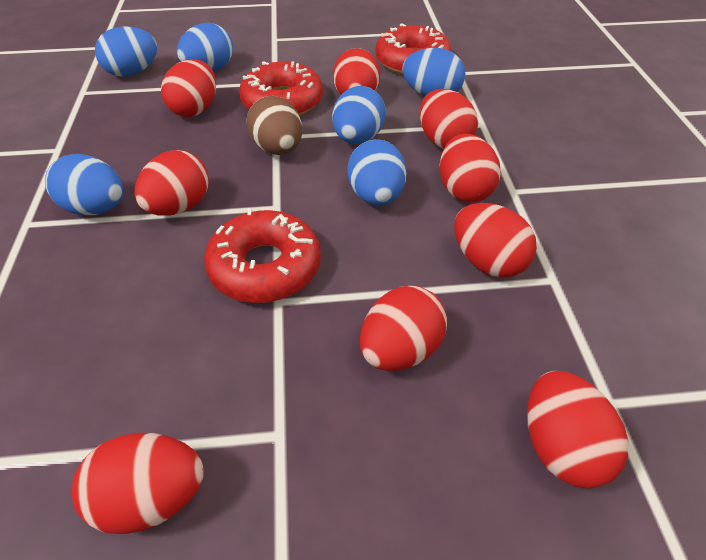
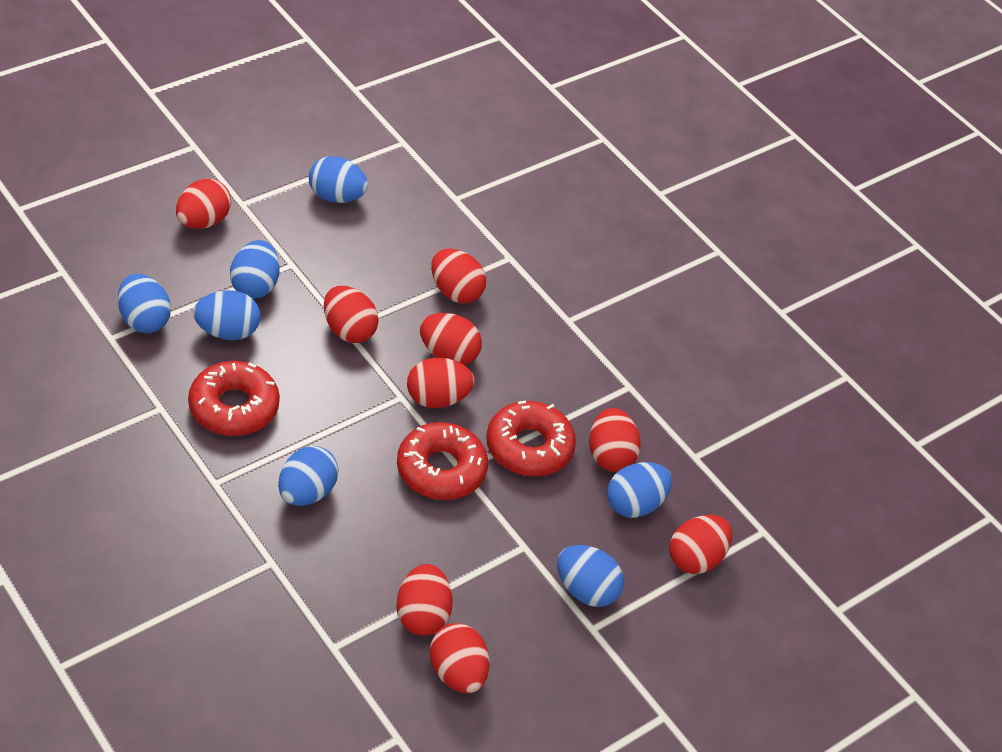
blue egg: [45,154,123,215] [95,26,157,77] [177,23,233,71] [332,86,386,144] [348,140,406,206] [402,48,465,96] = 6 -> [118,274,171,333] [193,290,260,340] [230,240,280,299] [278,446,339,506] [309,156,368,203] [557,545,624,607] [607,462,672,518] = 7
brown egg: [246,96,302,155] = 1 -> none = 0

